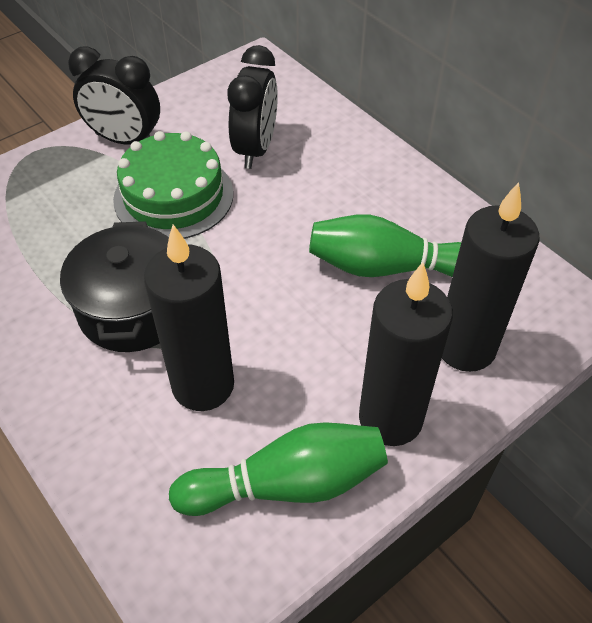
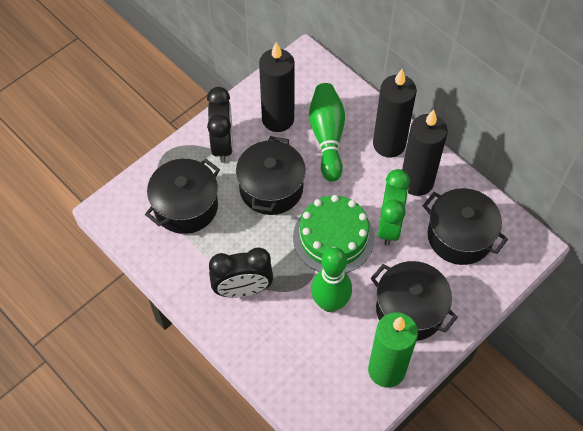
black pot: [60,221,169,352] = 1 -> [145,159,220,234] [236,136,306,215] [370,261,458,341] [423,188,508,265] = 4
green candle: none = 0 -> [368,312,418,388] = 1
green clock: none = 0 -> [378,169,410,246] = 1

